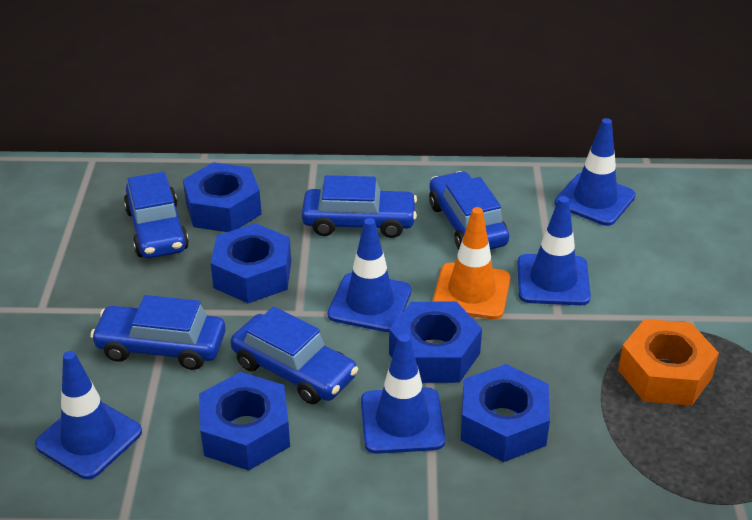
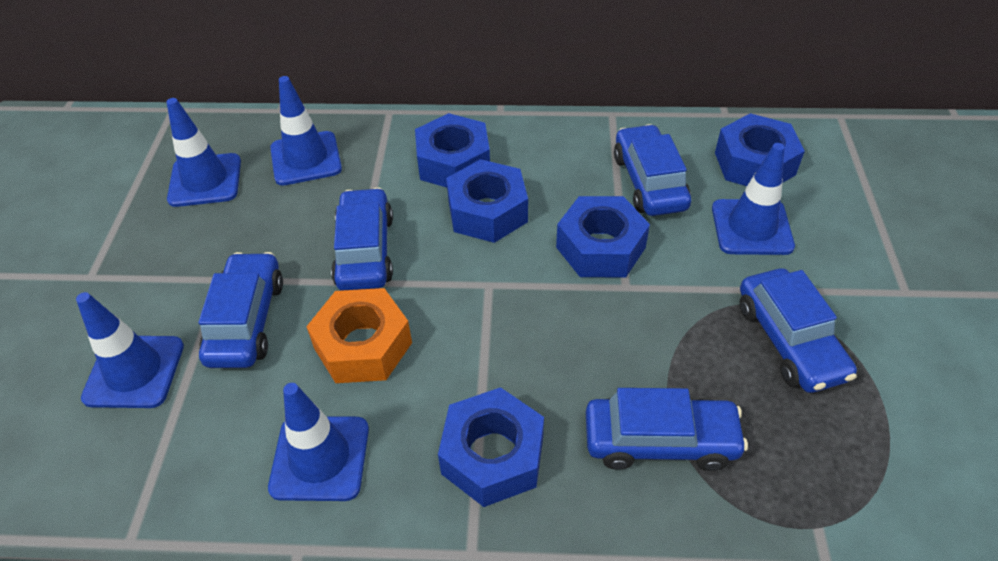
orange traffic cone: [433,207,510,319] = 1 -> none = 0

